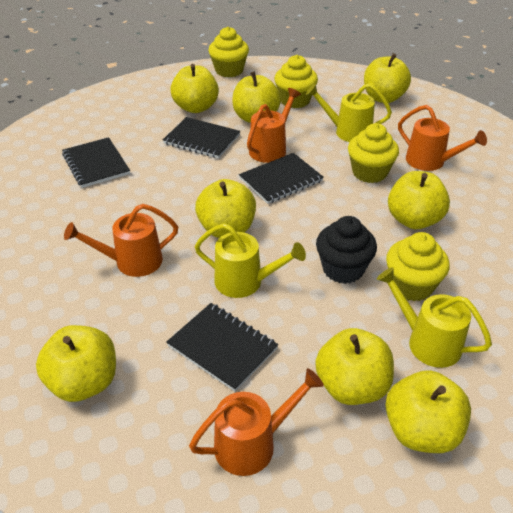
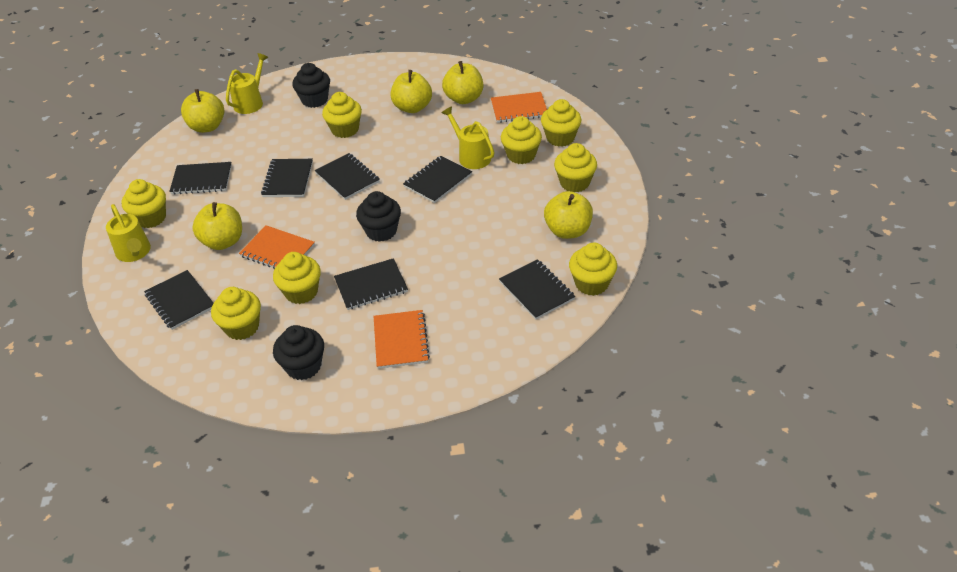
black cupcake: [316,216,377,284] = 1 -> [273,325,324,380] [292,63,330,108] [356,191,401,242] = 3
black notebook: [62,137,130,188] [163,117,240,159] [166,303,278,392] [239,153,324,204] = 4 -> [144,270,213,330] [169,162,232,195] [261,159,313,197] [314,153,380,200] [334,258,408,310] [403,156,472,203] [499,259,575,320] = 7
orange notebook: none = 0 -> [239,225,315,269] [374,310,430,369] [491,92,547,123] = 3
orange watering can: [64,204,178,277] [189,368,324,476] [247,88,301,163] [398,105,487,171] = 4 -> none = 0
yellow apple: [36,325,116,402] [170,64,219,113] [195,179,256,238] [232,71,281,123] [315,328,394,405] [364,53,411,103] [385,370,471,453] [388,171,450,229] = 8 -> [181,89,224,133] [192,202,242,250] [390,70,432,113] [442,61,483,104] [544,191,593,239] = 5
yellow cupcake: [208,27,249,78] [274,55,318,108] [348,123,399,183] [386,232,450,301] = 4 -> [122,179,166,228] [211,287,261,340] [273,252,321,304] [322,92,362,138] [501,116,542,164] [541,99,581,147] [554,143,597,192] [569,243,617,296] = 8

